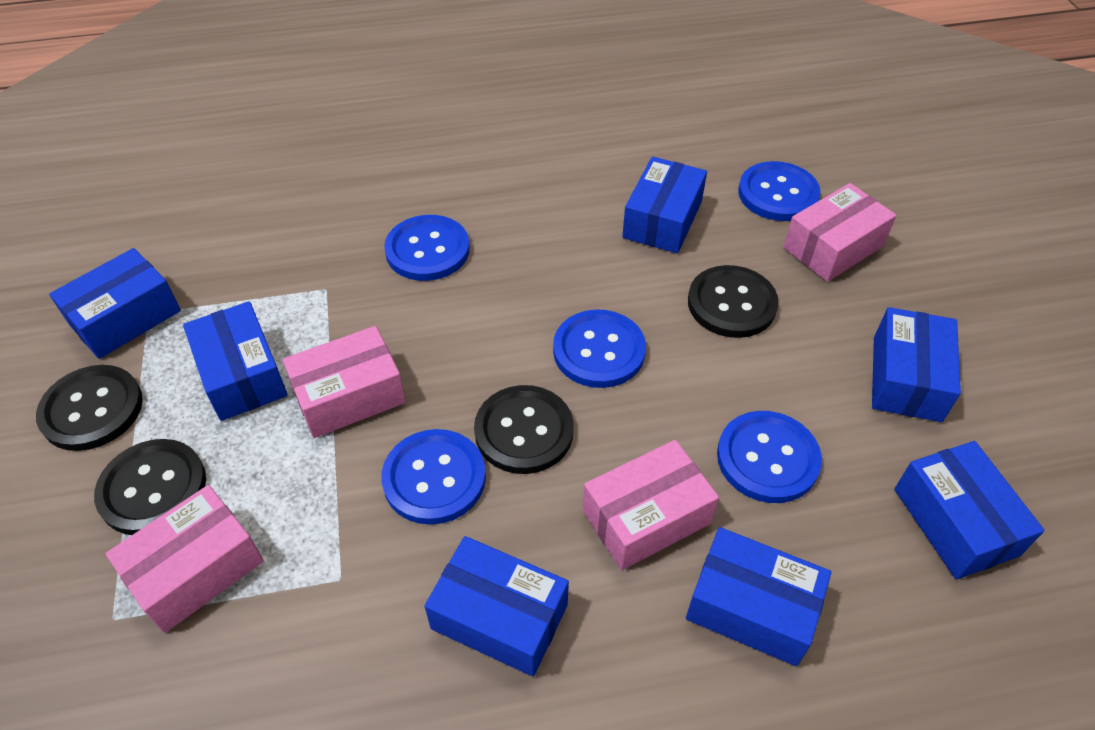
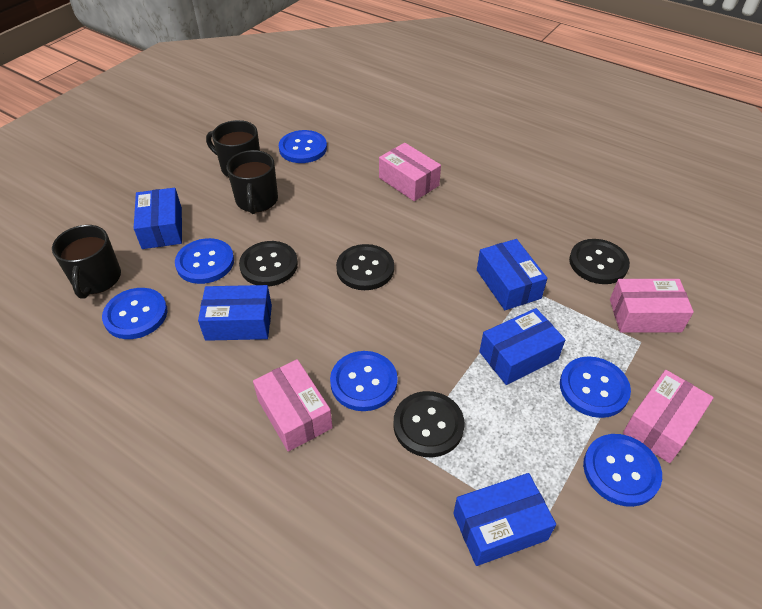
black mug: none = 0 -> [52,225,121,299] [206,120,260,177] [227,150,278,214] = 3
blue box: [49,248,181,359] [183,301,288,421] [425,536,569,677] [622,157,707,253] [686,527,831,666] [872,307,961,422] [894,441,1044,580] = 7 -> [134,188,182,249] [198,285,272,341] [453,473,556,566] [477,239,547,310] [479,308,565,385] = 5
blue button: [381,429,486,525] [384,215,470,281] [553,309,646,388] [717,411,822,503] [738,161,820,221] = 5 -> [102,288,167,339] [175,238,234,284] [279,130,327,163] [330,351,398,411] [560,356,631,418] [583,434,662,507] = 6

